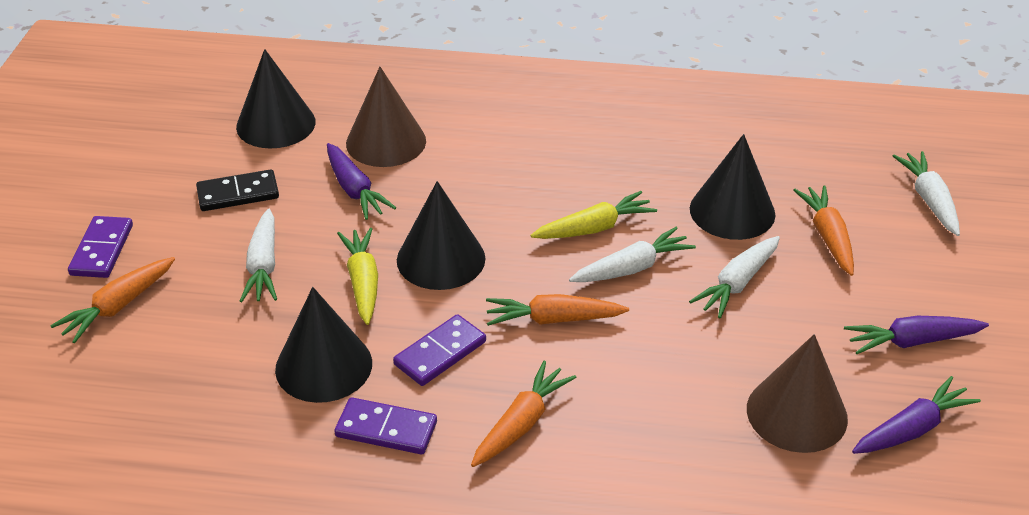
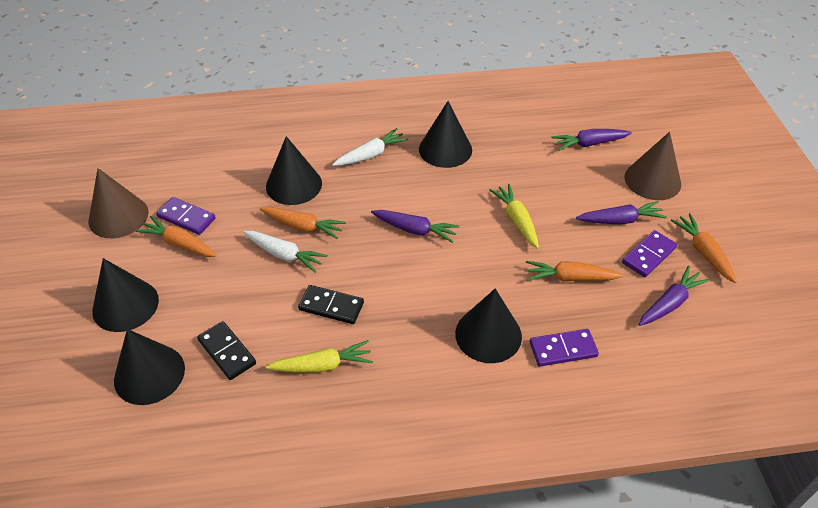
black cone: [236,49,316,148] [275,287,372,403] [397,181,485,290] [690,134,776,240] = 4 -> [92,258,159,332] [114,329,185,405] [266,136,322,205] [419,101,472,168] [455,288,522,363] = 5
black domino: [196,169,279,211] = 1 -> [197,321,256,380] [298,285,364,324] = 2
purple carrot: [327,143,396,220] [844,316,989,354] [852,376,981,454] = 3 -> [371,210,460,243] [551,129,632,151] [576,201,667,224] [639,266,710,326] = 4
white carrot: [240,209,277,302] [569,227,696,282] [689,236,780,318] [893,151,960,236] = 4 -> [243,231,328,273] [332,128,408,166] = 2

